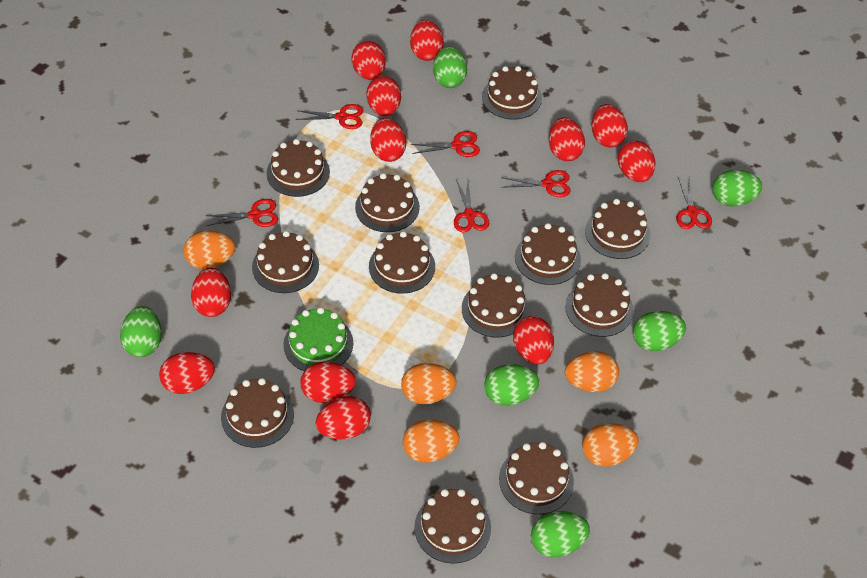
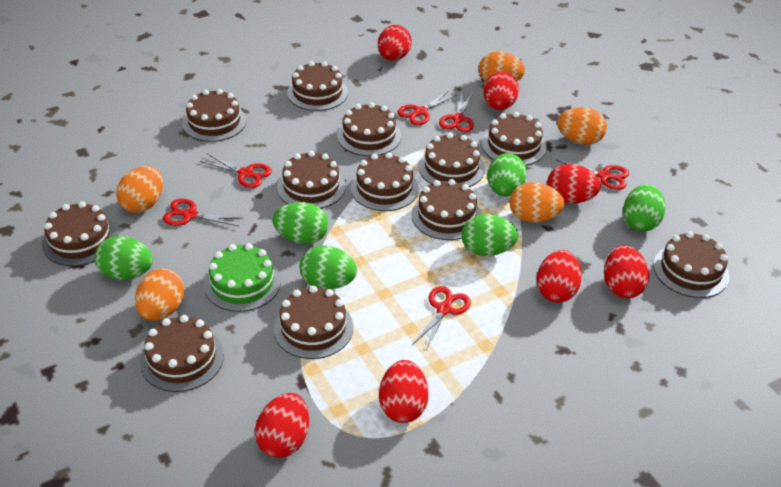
red egg: [159,352,215,394] [191,268,231,317] [301,362,356,403] [315,396,371,439] [351,41,386,80] [366,76,401,116] [370,118,406,162] [410,20,444,61] [513,316,554,365] [549,117,585,161] [592,104,628,148] [617,140,655,182] = 12 -> [255,393,309,458] [378,25,412,61] [379,360,429,423] [483,72,519,110] [537,250,582,303] [547,164,601,204] [604,245,649,299] = 7

